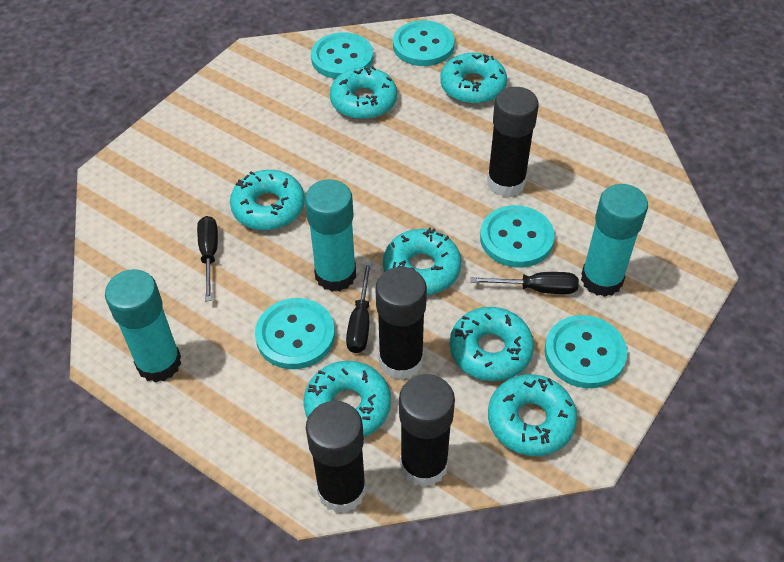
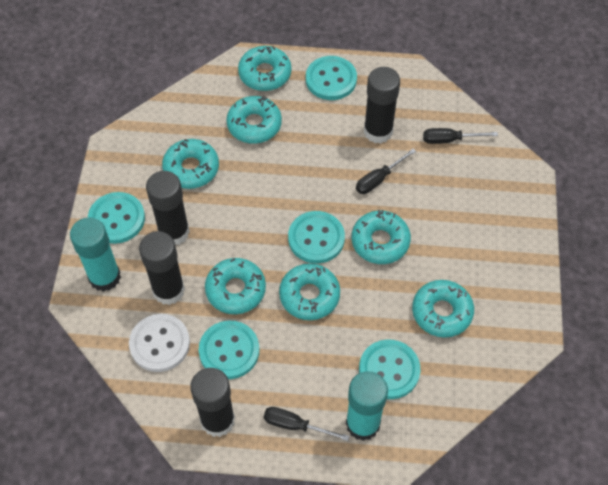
turquoise glue stick: [105,269,181,383] [305,179,356,292] [581,184,648,297] = 3 -> [70,217,121,292] [346,371,388,441] = 2
white button: none = 0 -> [129,314,190,372] = 1

